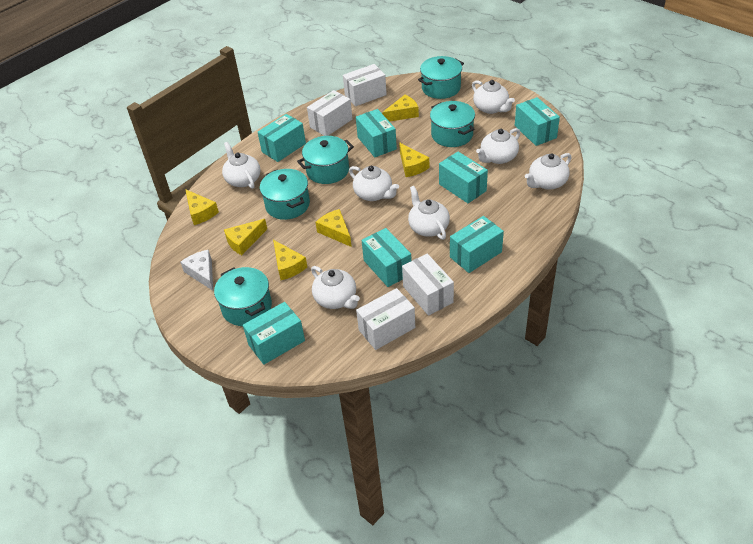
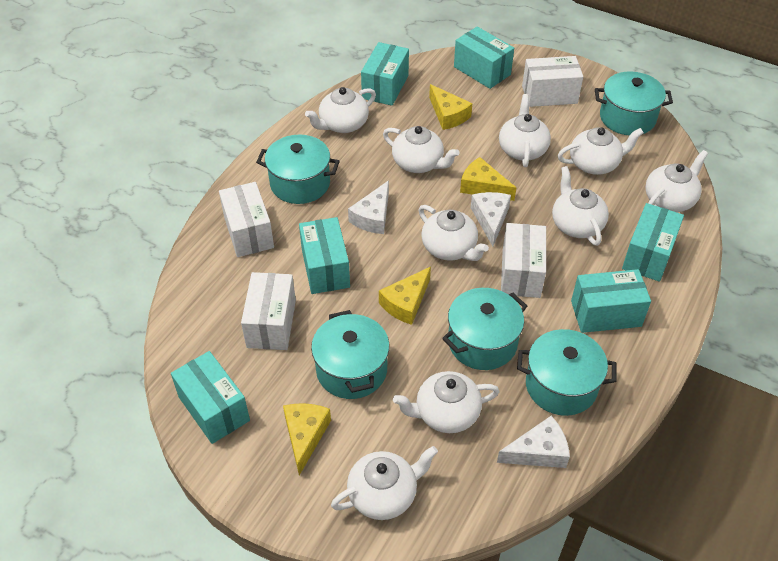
turquoise box: [243,302,305,365] [258,114,306,162] [356,109,397,157] [362,228,412,287] [439,152,488,203] [450,216,504,273] [515,97,560,146] = 7 -> [171,351,250,444] [299,217,350,294] [361,42,409,106] [454,27,514,89] [571,269,651,333] [622,203,684,282] = 6
white cheese: [180,250,213,291] = 1 -> [348,180,389,234] [471,192,511,246] [497,416,570,468] = 3
white teapot: [222,142,261,189] [311,266,360,309] [349,166,399,201] [408,186,450,240] [472,80,515,114] [476,128,520,164] [525,153,572,190] = 7 -> [305,87,376,133] [331,446,438,520] [383,126,460,173] [393,371,500,433] [418,205,489,261] [499,94,551,167] [552,166,609,246] [558,127,644,175] [645,150,708,212] = 9
yellow cheese: [185,189,219,225] [224,219,267,255] [273,240,307,280] [316,209,352,247] [382,95,419,122] [399,142,429,177] = 6 -> [283,403,331,475] [379,267,431,325] [429,84,472,130] [460,157,516,201] = 4

